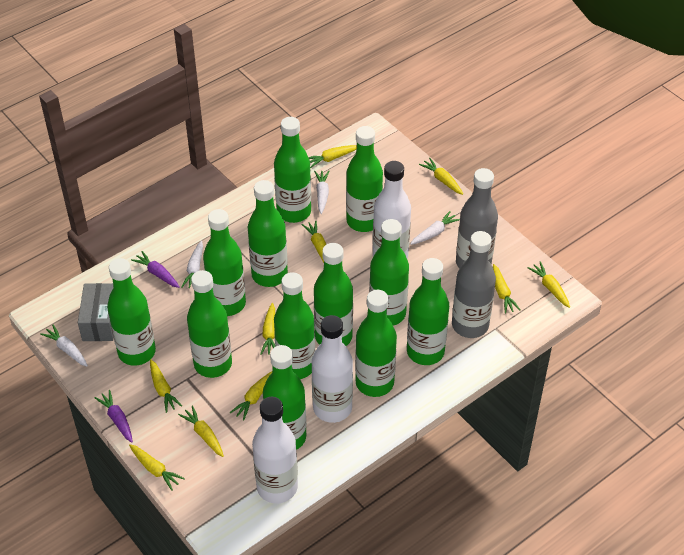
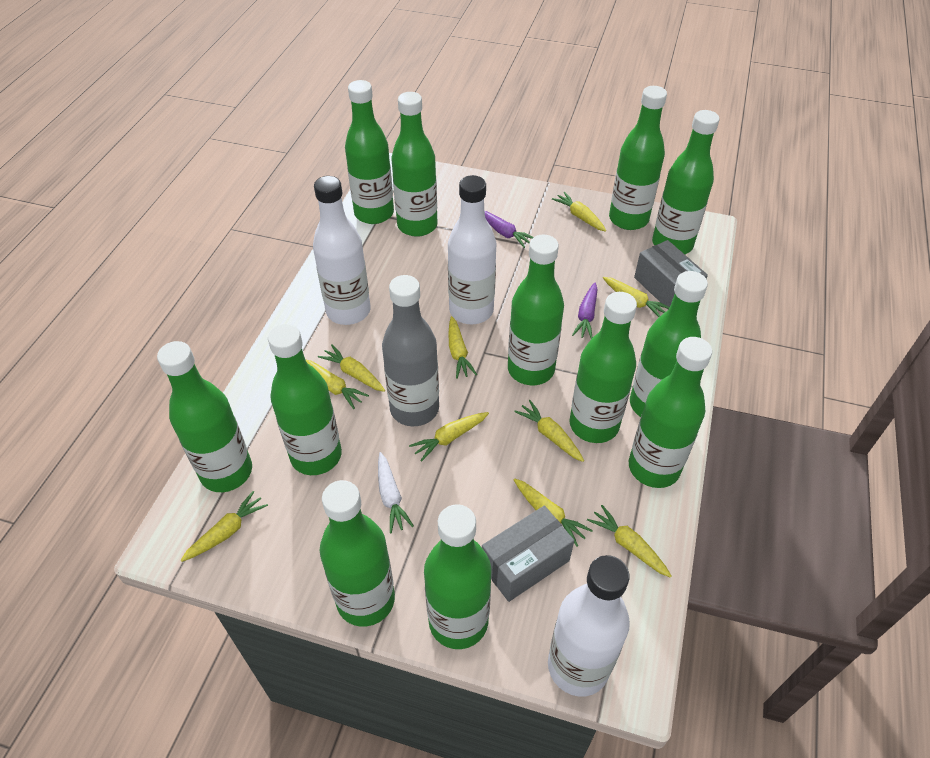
grey bottle: [452,231,496,338] [456,168,498,269] = 2 -> [382,275,439,426] = 1
grey box: [78,283,114,341] = 1 -> [482,506,574,602] [634,240,708,309] = 2
white carrot: [40,324,88,367] [181,241,203,288] [314,171,329,214] [410,211,460,245] = 4 -> [378,452,414,533] = 1

